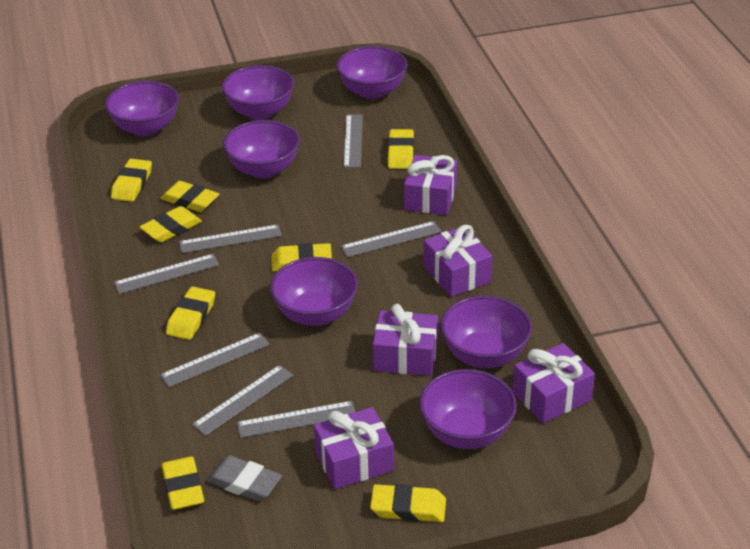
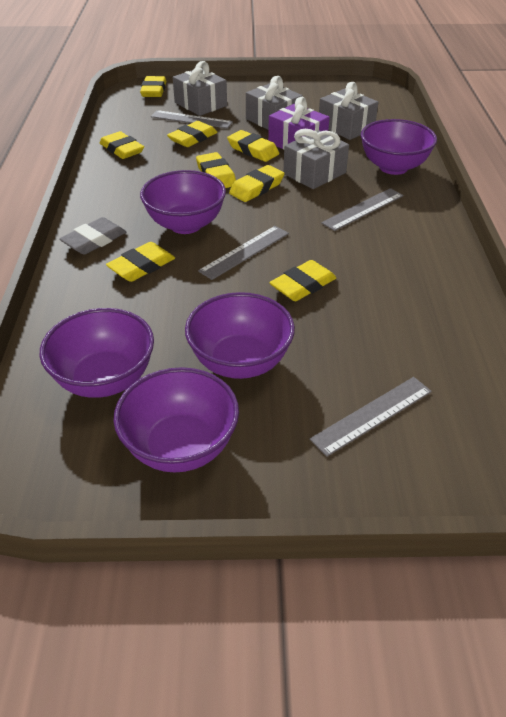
grey gift: none = 0 -> [173,61,227,116] [246,76,303,130] [283,129,349,189] [319,82,378,140] = 4
grey ruler: [114,254,219,294] [160,333,270,387] [179,225,282,253] [192,365,293,436] [237,401,355,438] [341,221,441,257] [344,114,363,168] = 7 -> [151,110,233,129] [198,226,289,280] [310,377,432,457] [321,188,404,231] = 4
purple bowl: [105,81,179,136] [222,65,294,120] [223,120,300,179] [270,257,358,326] [337,46,407,99] [419,369,517,449] [441,295,532,368] = 7 -> [40,308,154,398] [113,367,239,472] [140,170,226,234] [185,292,295,379] [361,119,437,175] = 5
purple gift: [314,407,394,489] [373,304,438,376] [404,155,457,215] [424,225,493,297] [513,343,595,423] = 5 -> [268,97,330,150] = 1

